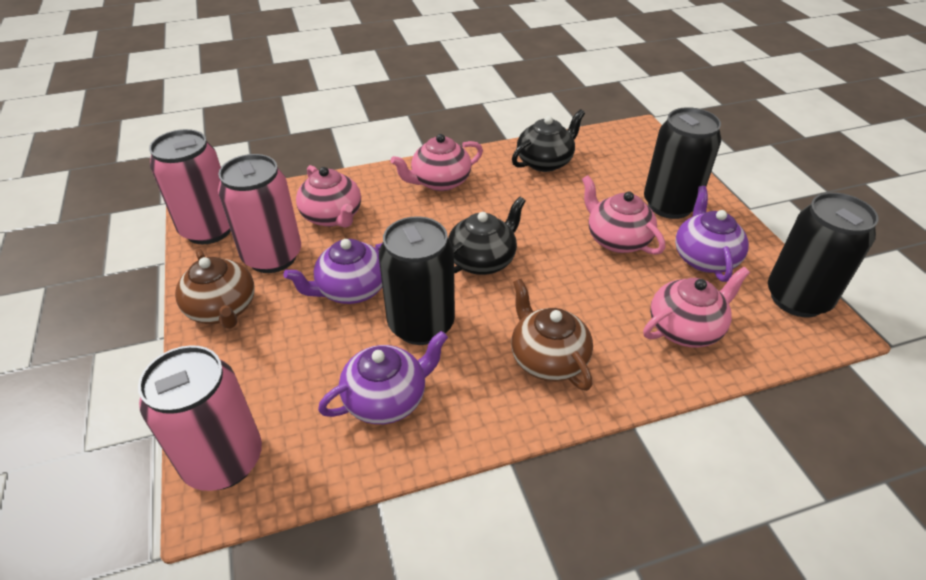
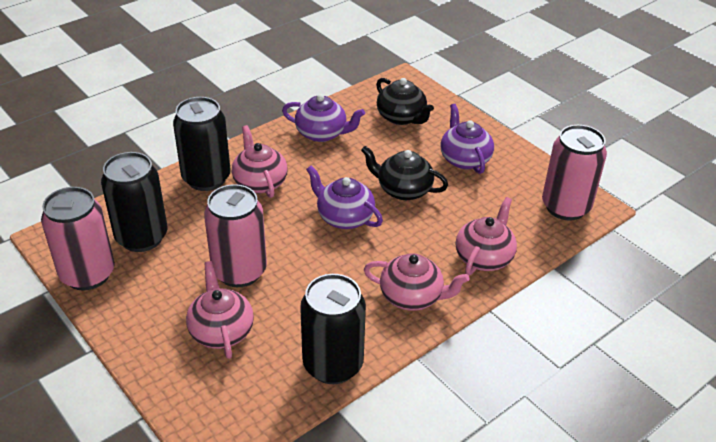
brown teapot: [175,249,255,329] [511,279,593,391] = 2 -> none = 0

